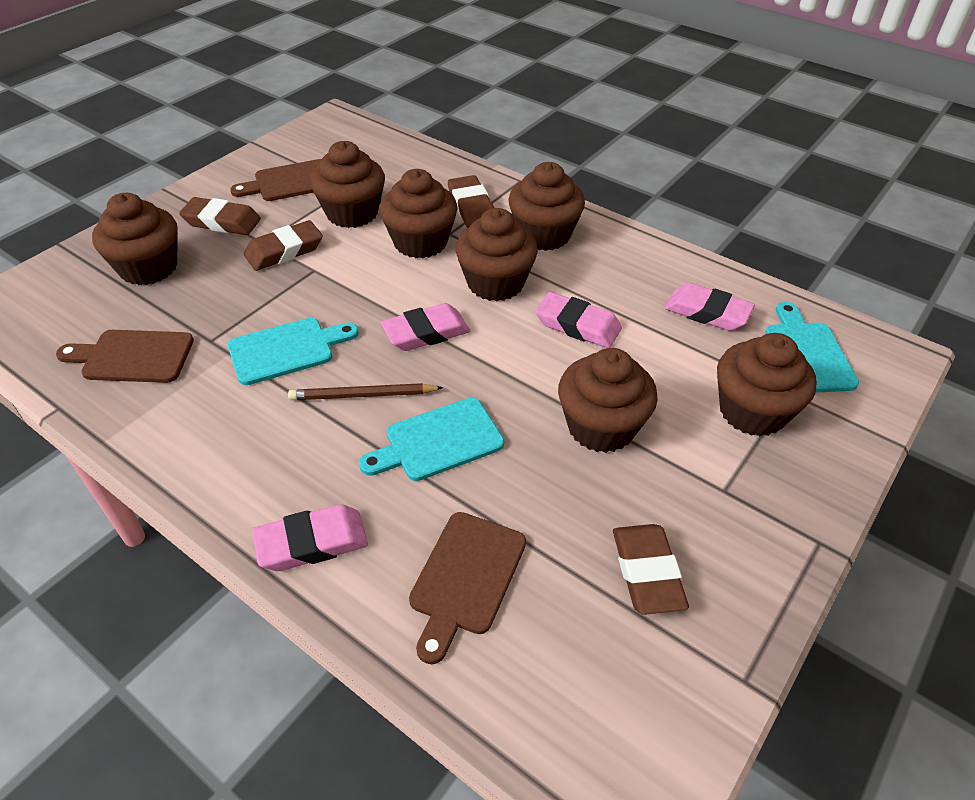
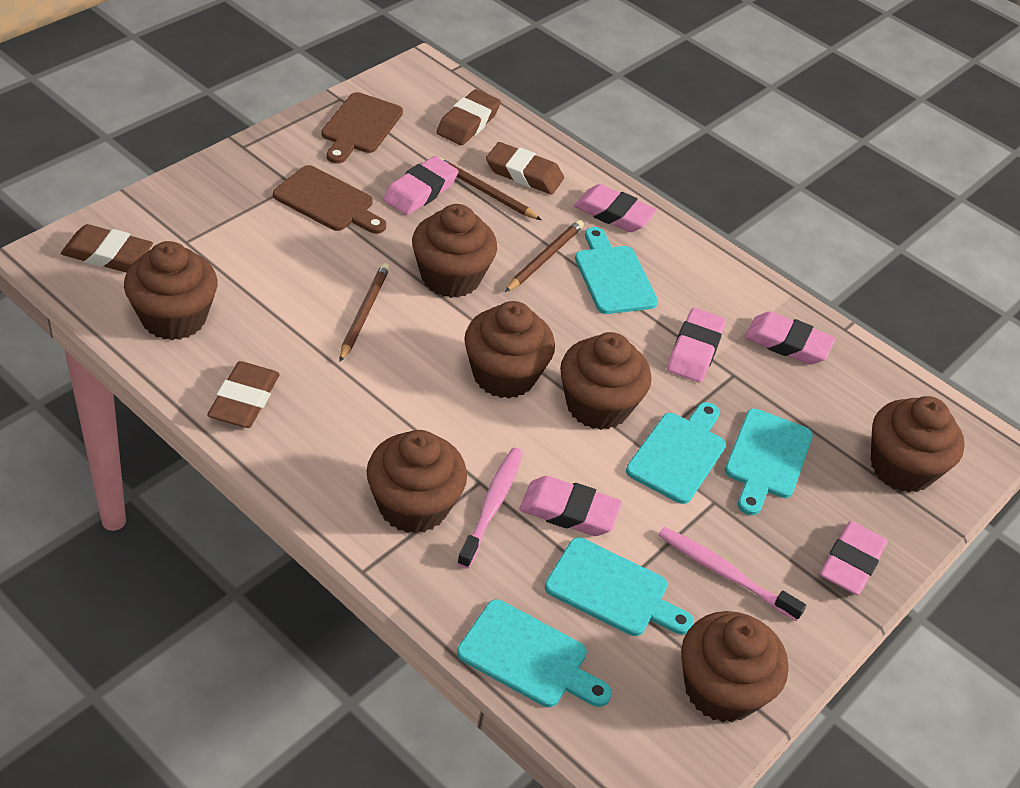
brown cutting board: [56,330,194,383] [230,159,321,201] [409,512,526,664] = 3 -> [273,165,386,234] [322,92,403,164] = 2
brown pencil: [288,383,444,400] = 1 -> [339,263,390,362] [438,157,541,220] [505,220,584,292] = 3
pink eraser: [252,504,368,571] [381,303,470,351] [535,292,622,348] [664,283,755,331] = 4 -> [383,156,459,215] [519,476,622,536] [574,184,657,232] [667,308,726,382] [745,312,835,365] [820,521,888,595] = 6
pink toothbrush: none = 0 -> [457,448,523,569] [658,527,806,621] = 2
turquoise cutting board: [228,318,359,385] [359,398,504,481] [765,302,859,393] = 3 -> [457,599,612,707] [545,537,694,636] [575,227,658,314] [626,402,726,504] [725,409,813,515] = 5

